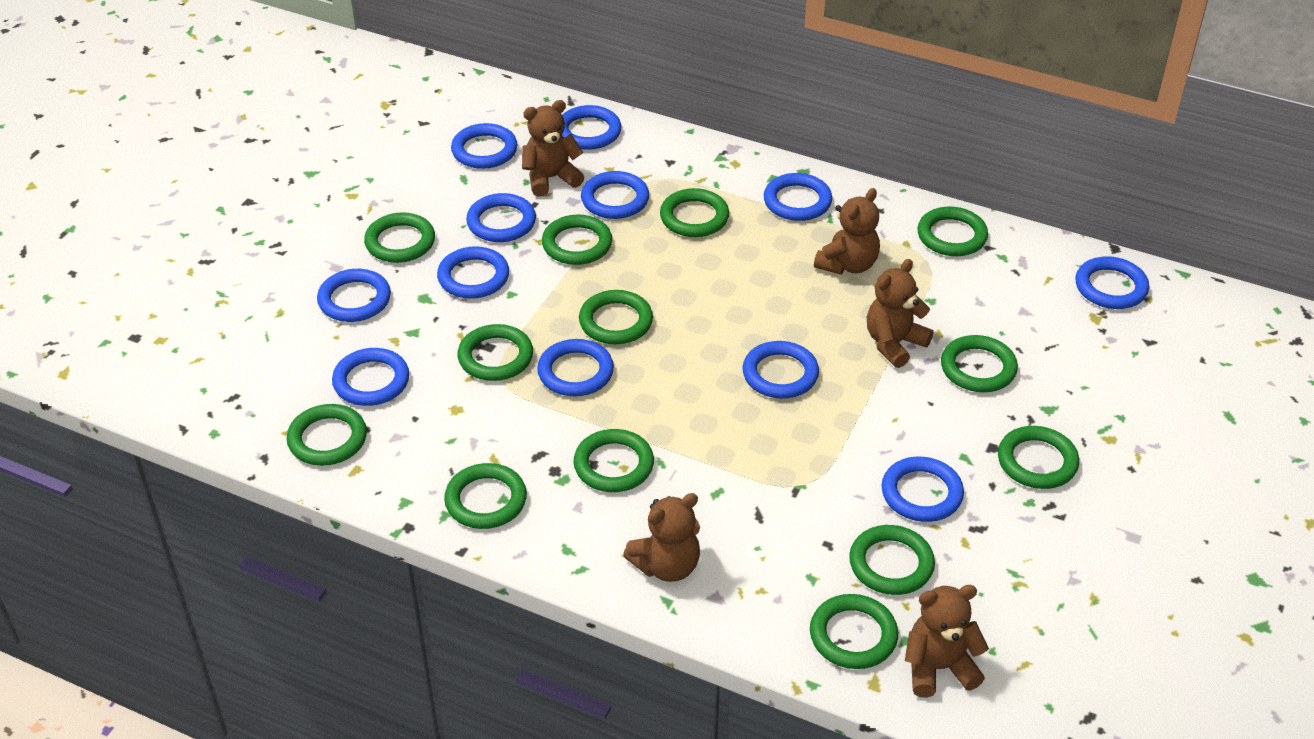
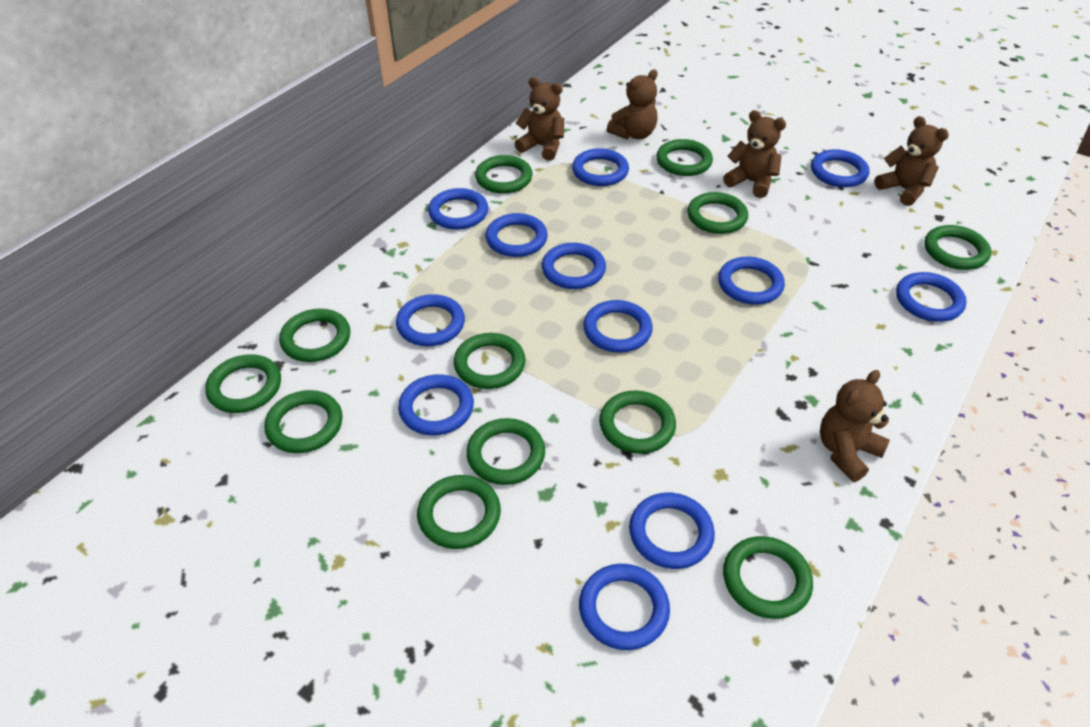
green ring: [287,404,367,466] [364,212,435,263] [444,463,527,529] [457,324,533,381] [542,214,612,265] [573,429,654,492] [579,290,653,344] [660,188,729,237] [810,594,898,669] [849,525,935,595] [917,207,988,256] [941,335,1018,392] [998,426,1079,489] = 13 -> [205,354,281,413] [264,390,343,453] [279,309,350,362] [417,475,501,549] [454,333,526,389] [466,418,545,485] [475,155,533,194] [599,391,676,454] [656,139,713,176] [687,192,748,234] [723,536,813,619] [924,225,991,270] = 12

